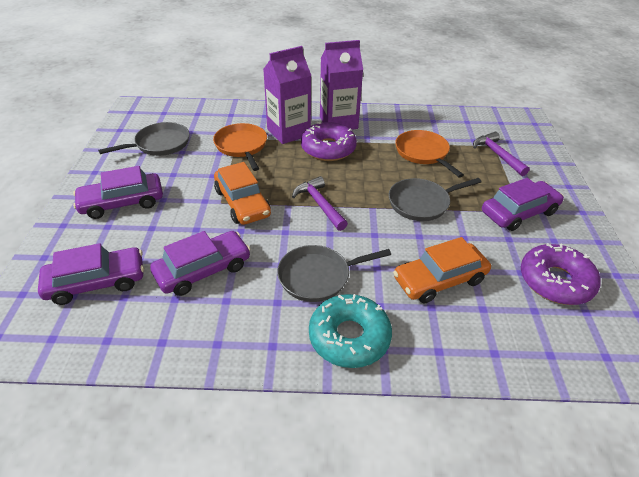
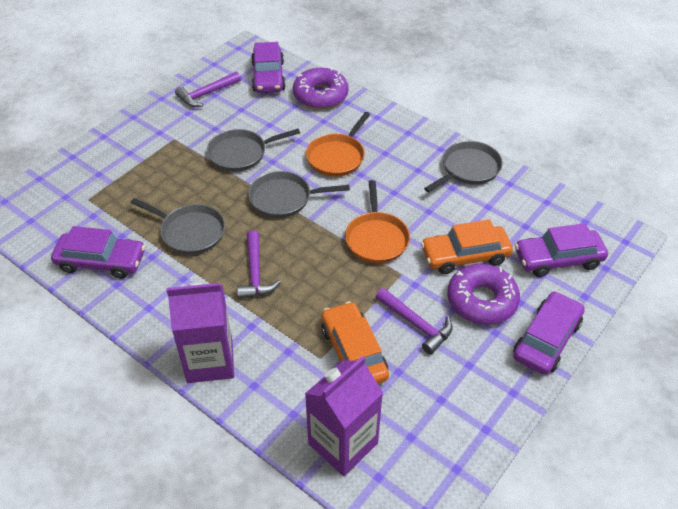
grey pan: [98,122,190,156] [277,245,391,302] [389,178,481,221] = 3 -> [131,198,225,255] [207,129,300,172] [248,171,350,218] [424,141,503,192] = 4
purple hammer: [292,176,348,231] [473,132,530,176] = 2 -> [175,72,241,107] [237,230,281,299] [376,288,452,355] = 3
turquoise donut: [309,294,392,368] = 1 -> none = 0

